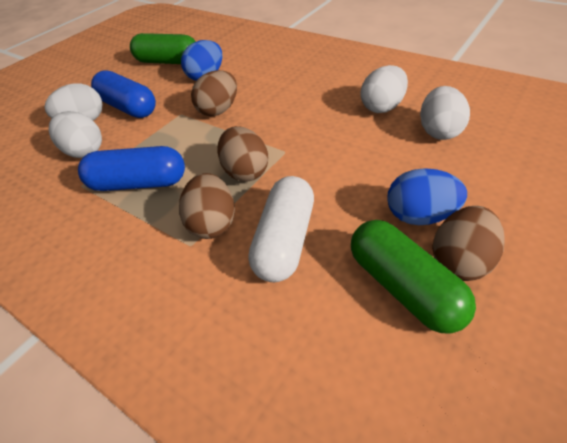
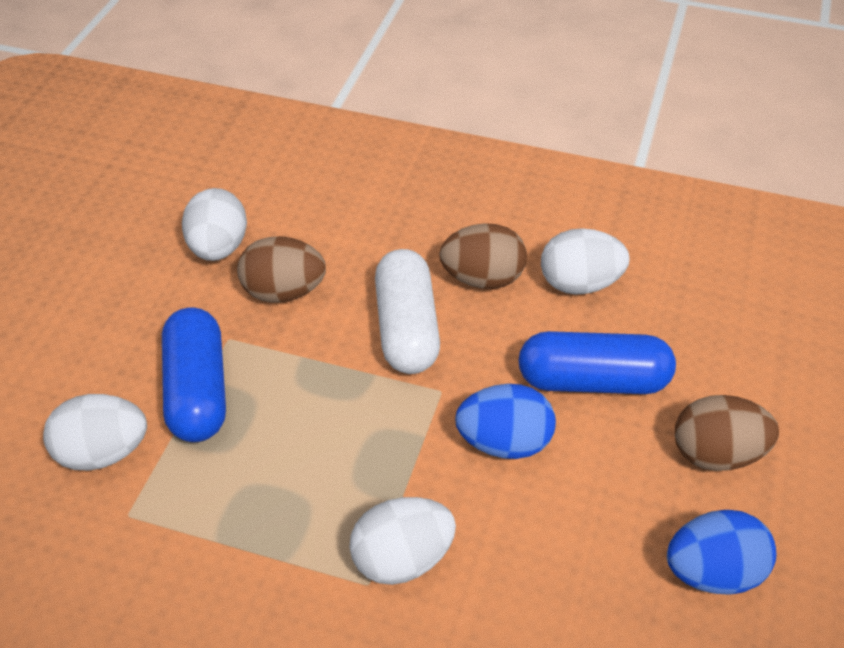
brown egg: [179,173,235,239] [191,70,237,116] [217,126,268,182] [432,206,505,281] = 4 -> [237,236,326,303] [439,223,527,289] [675,395,779,471] = 3
green capsule: [130,33,196,64] [351,220,476,333] = 2 -> none = 0

